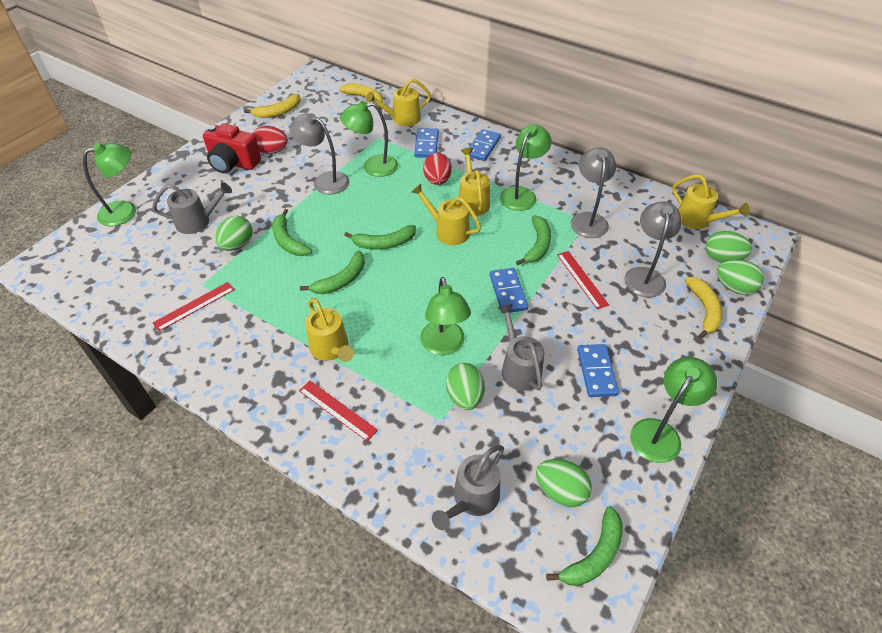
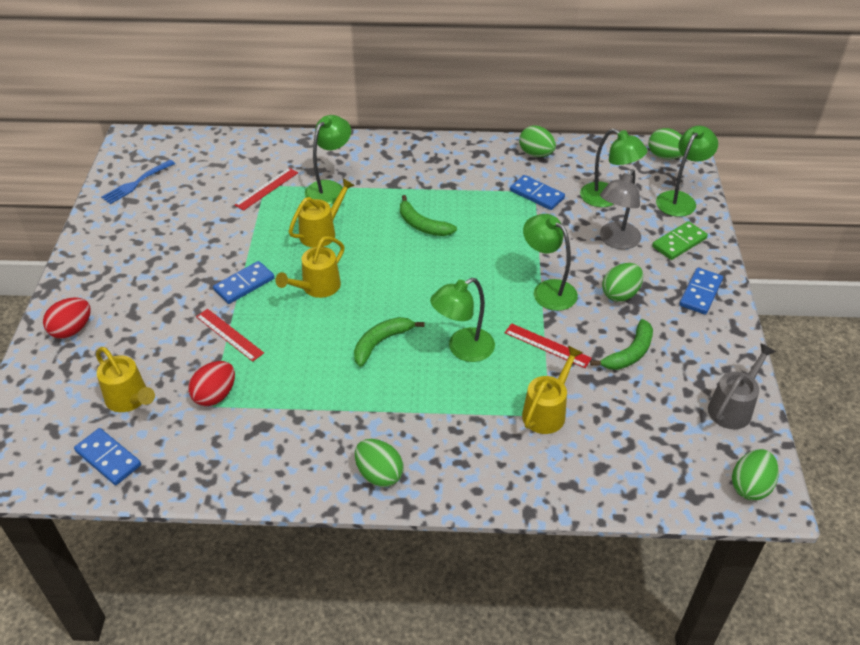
blue fork: none = 0 -> [101,160,175,204] = 1
green banana: [272,209,312,256] [300,251,365,294] [344,225,416,250] [516,215,551,265] [546,506,623,586] = 5 -> [354,317,424,367] [400,195,457,236] [590,319,653,370] = 3
green domino: none = 0 -> [652,221,708,260] = 1
grey lamp: [289,113,349,195] [571,147,616,238] [624,202,682,298] = 3 -> [600,169,641,249] = 1
grey watering can: [152,182,232,234] [432,445,504,530] [498,304,544,391] = 3 -> [708,343,776,429] = 1
red camera: [203,123,261,173] = 1 -> none = 0
yellow banana: [244,94,301,118] [340,83,383,110] [685,277,723,339] = 3 -> none = 0
yellow watering can: [305,298,354,362] [366,78,431,126] [411,184,481,245] [459,148,490,216] [672,175,750,229] = 5 -> [96,347,155,412] [275,236,344,298] [289,178,355,248] [522,346,583,434] = 4

